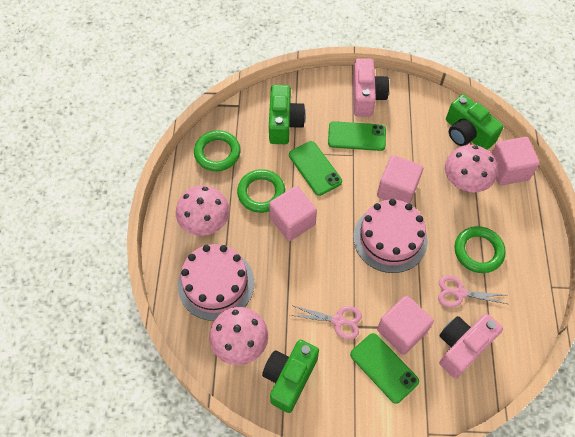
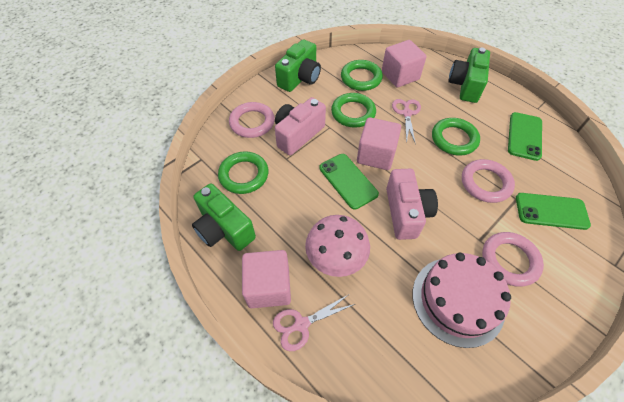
green ring: [194,130,241,171] [237,169,285,213] [455,226,506,273] = 3 -> [218,152,268,194] [331,93,376,128] [341,60,383,91] [432,118,480,156] = 4
pink cake: [178,244,254,321] [353,199,428,273] = 2 -> [413,253,511,348] = 1
pink cube: [269,186,317,241] [377,155,423,203] [377,295,434,355] [491,137,540,186] = 4 -> [242,250,291,308] [357,117,401,170] [382,40,427,88] = 3
pink mushroom: [176,185,230,236] [209,307,268,365] [445,145,497,192] = 3 -> [305,215,370,277] = 1
pink ring: none = 0 -> [229,102,275,138] [462,159,515,203] [482,232,544,287] = 3

